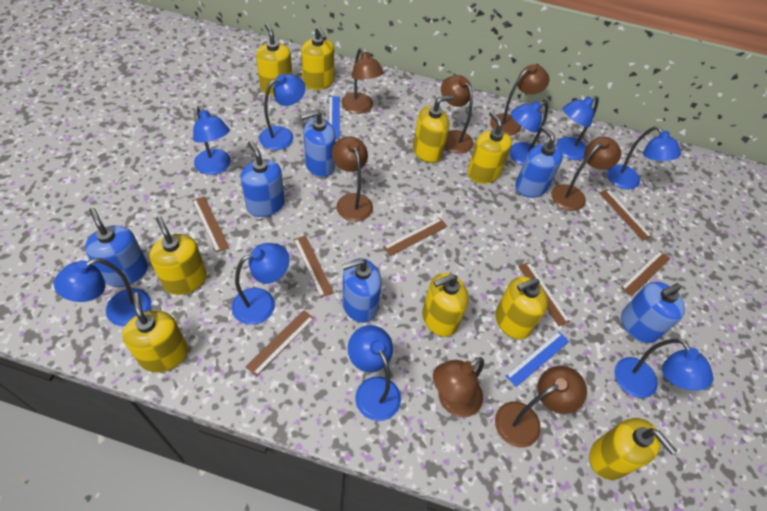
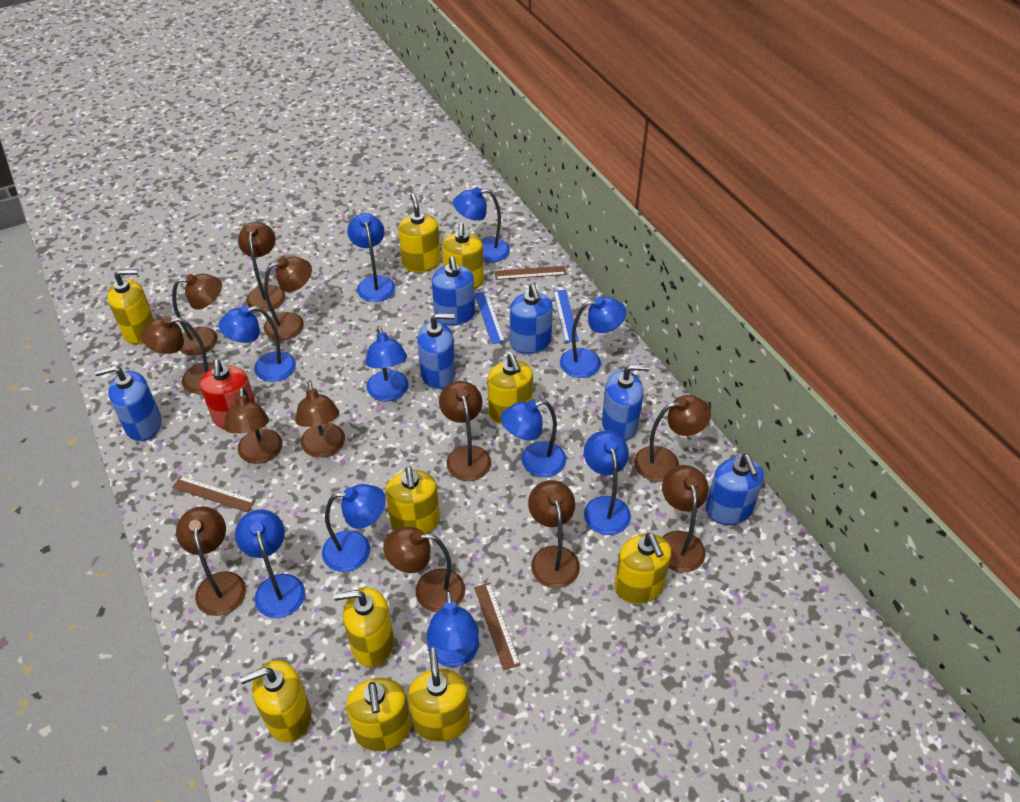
blue lamp: [54,258,152,326] [193,106,231,175] [232,243,290,325] [259,74,305,150] [348,325,401,421] [509,101,548,165] [556,96,599,160] [607,126,681,190] [614,339,714,398] = 9 -> [219,306,296,382] [235,509,305,618] [322,484,386,572] [347,213,395,302] [366,326,409,402] [426,590,479,667] [453,187,510,262] [501,400,566,477] [560,297,626,378] [584,431,631,535] = 10
brown lamp: [332,136,373,222] [342,48,384,114] [433,357,484,418] [441,75,473,154] [490,65,549,136] [495,366,587,448] [551,137,621,211] = 7 -> [141,316,214,394] [172,274,222,356] [176,506,246,616] [224,387,282,464] [238,222,285,312] [264,256,312,340] [295,381,345,458] [384,527,465,612] [439,381,491,481] [528,480,580,588] [634,395,711,482] [662,465,709,572] = 12
brown ruler: [192,196,229,253] [245,310,314,376] [293,235,334,298] [383,218,447,256] [518,262,570,326] [599,189,652,241] [621,251,670,296] = 7 -> [172,476,256,512] [474,583,520,670] [495,266,566,280] = 3
red soap dispenser: none = 0 -> [200,359,255,429] = 1
yellow soap dispenser: [122,293,188,372] [149,216,207,295] [256,23,292,95] [301,27,334,90] [413,95,454,163] [422,273,469,337] [467,111,512,184] [495,277,548,339] [589,418,677,480] = 9 -> [107,269,155,345] [240,660,311,742] [334,587,394,667] [346,678,411,751] [386,466,440,534] [398,193,441,272] [408,648,470,742] [442,223,484,289] [487,354,533,424] [614,533,671,604] = 10

